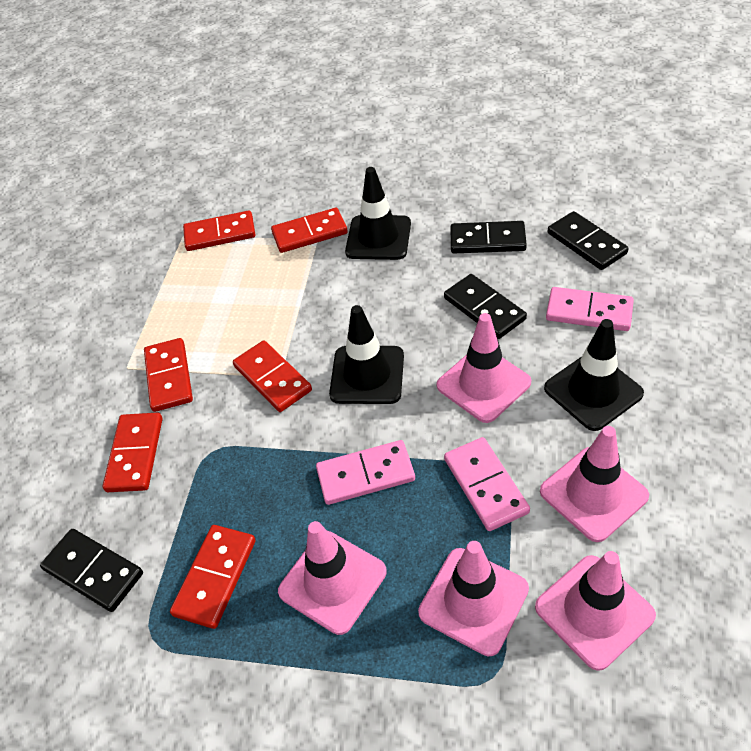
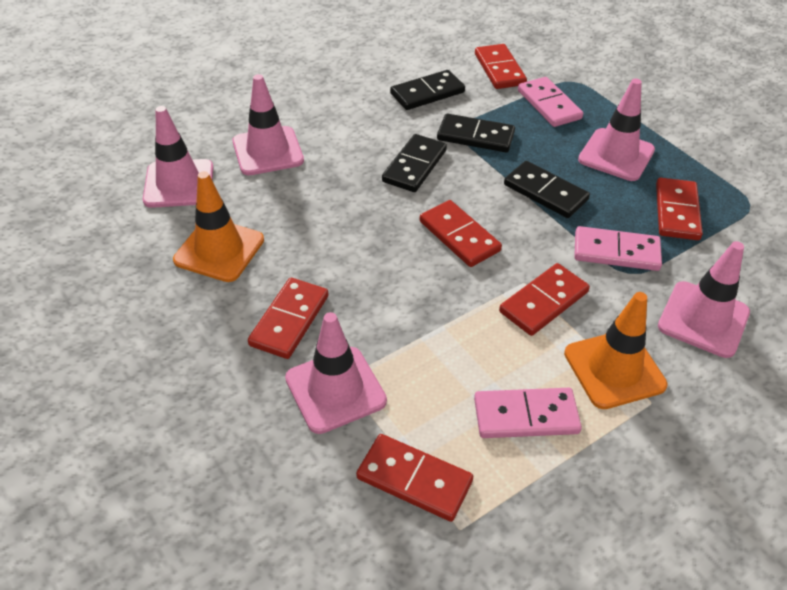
black traffic cone: [329,305,404,404] [345,167,411,260] [544,319,644,431] = 3 -> none = 0
orange traffic cone: none = 0 -> [173,171,264,282] [564,292,668,409] = 2

